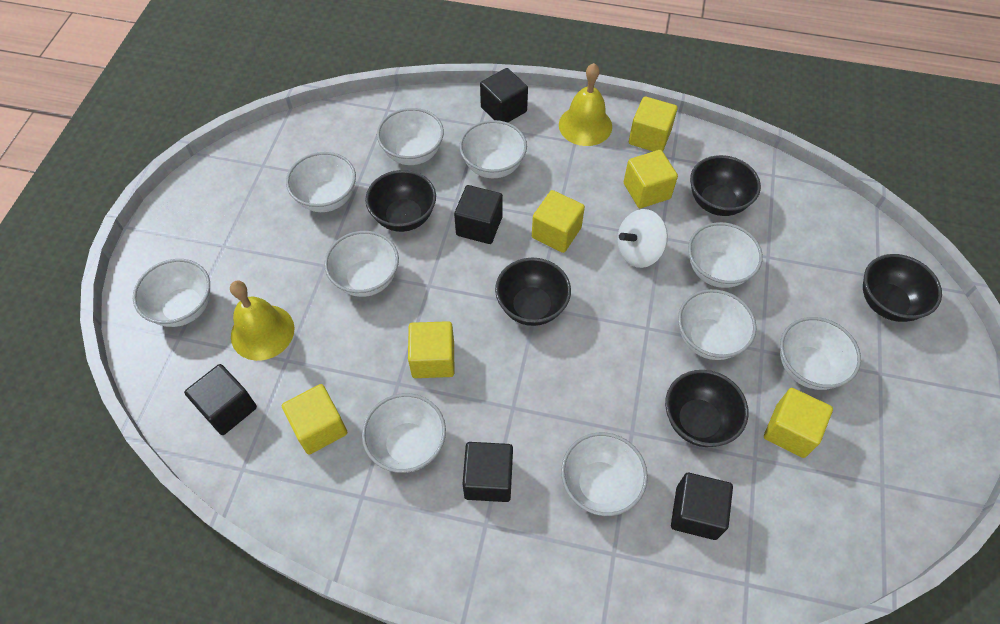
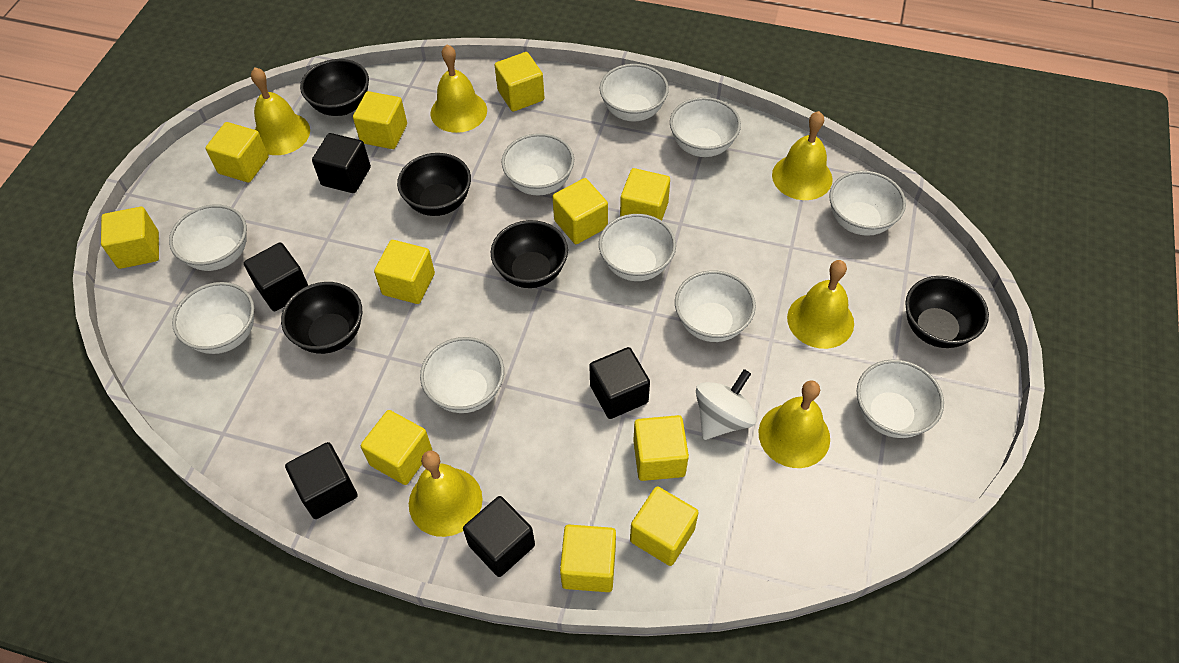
yellow bell: [230,280,294,361] [559,63,612,146] = 2 -> [251,67,310,155] [409,451,483,537] [431,44,487,133] [758,380,830,468] [772,111,833,200] [787,260,854,349] = 6
yellow cube: [282,384,347,455] [408,321,454,378] [532,190,585,253] [624,150,678,208] [629,96,678,151] [764,388,833,458] = 6 -> [101,207,159,269] [205,122,269,183] [353,91,407,149] [361,410,432,485] [374,240,435,304] [495,52,545,112] [552,178,608,244] [560,525,616,592] [620,168,670,221] [630,486,699,566] [633,415,689,481] = 11

